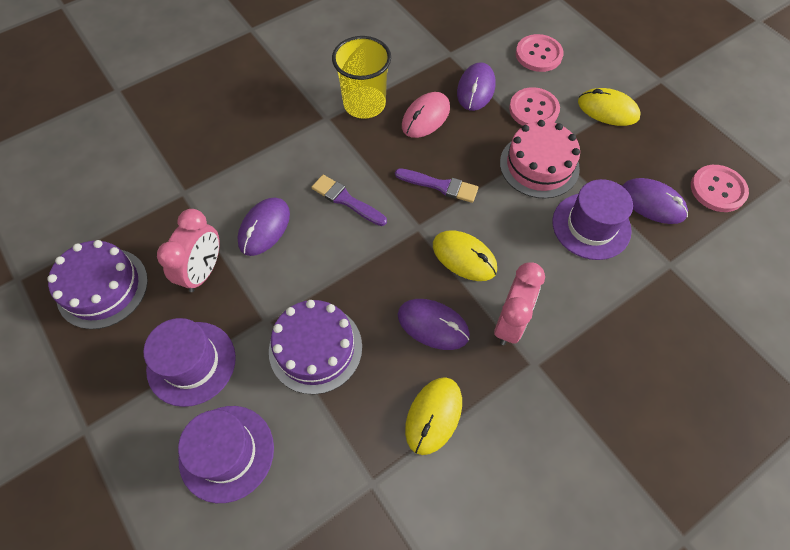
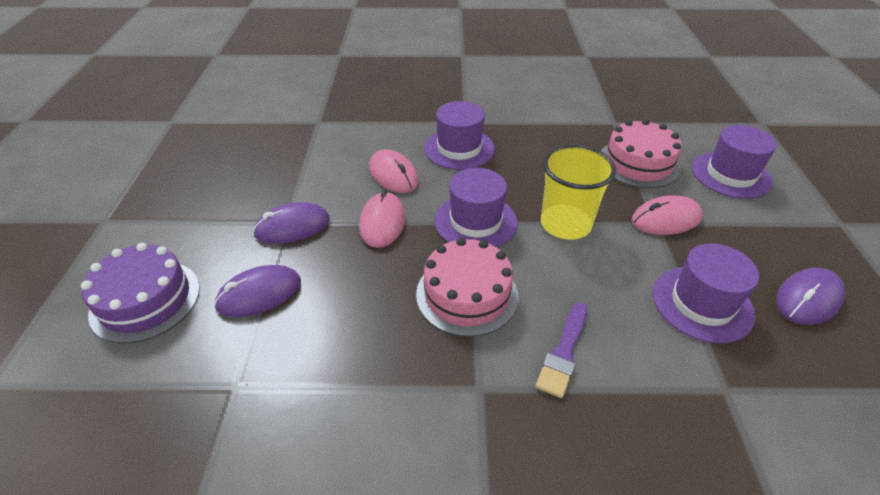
pink button: [509,87,560,126] [516,34,564,72] [691,165,749,212] = 3 -> none = 0
pink cake: [500,120,580,199] = 1 -> [416,238,518,337] [601,119,682,188] = 2
pink clock: [157,209,220,292] [494,262,545,345] = 2 -> none = 0
pink mouse: [402,92,450,138] = 1 -> [359,190,405,248] [369,149,419,193] [632,195,703,235] = 3
purple brush: [312,175,387,226] [395,168,478,203] = 2 -> [536,302,587,398] = 1
purple cake: [47,240,148,329] [269,300,362,394] = 2 -> [81,243,200,343] = 1
purple hat: [143,318,236,407] [178,406,274,503] [552,179,633,260] = 3 -> [424,101,495,170] [435,168,518,247] [653,243,759,344] [692,125,777,199] = 4
purple mouse: [237,198,290,256] [398,299,470,350] [457,62,496,111] [622,178,688,224] = 4 -> [214,265,301,317] [253,202,330,244] [776,268,845,325] = 3
yellow mouse: [405,377,462,455] [433,230,497,281] [578,88,640,126] = 3 -> none = 0

